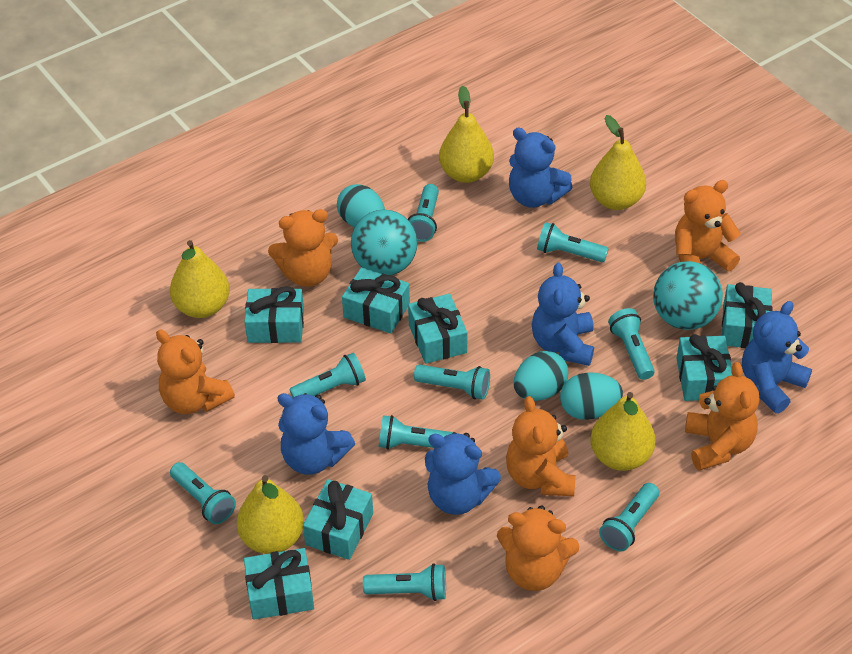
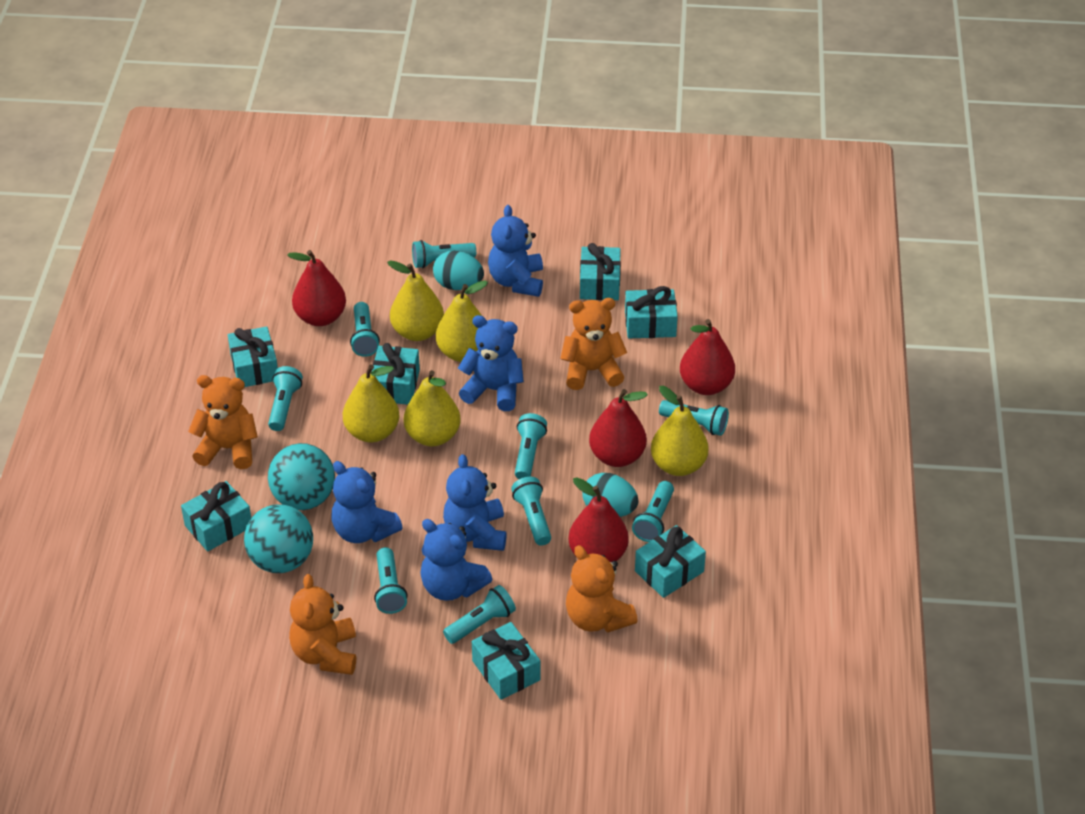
orange teddy bear: [156,329,235,414] [268,209,338,287] [497,505,579,591] [506,396,575,496] [675,180,741,271] [685,362,759,471] = 6 -> [188,375,258,469] [289,574,356,675] [560,298,627,390] [566,545,638,633] = 4
red pear: none = 0 -> [287,250,346,326] [568,477,629,563] [589,389,648,467] [680,319,735,395] = 4
turquoise egg: [337,184,385,227] [513,351,568,401] [560,372,623,420] = 3 -> [433,251,484,290] [582,473,638,517] = 2

